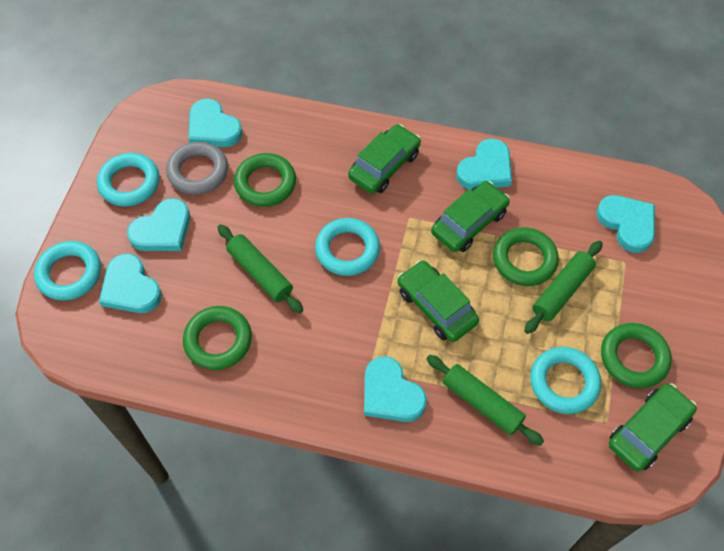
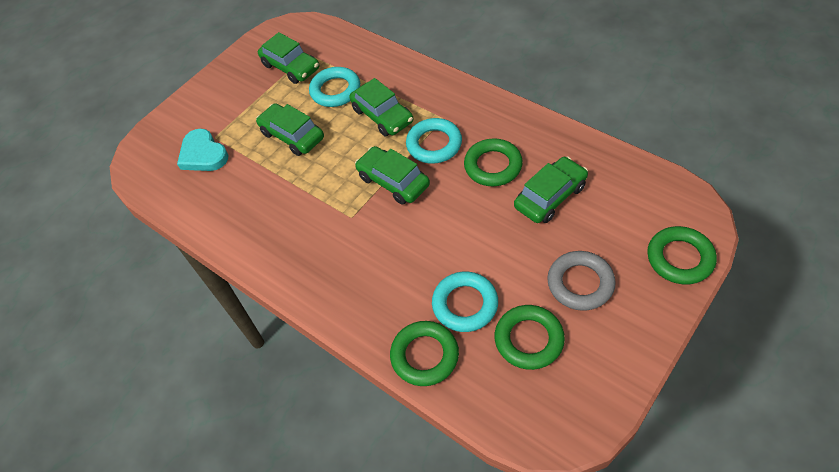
green car: [348,124,421,194] [398,260,479,342] [431,181,510,252] [609,383,697,471] = 4 -> [256,103,324,156] [258,32,319,84] [349,78,413,136] [355,146,430,205] [514,157,588,223] = 5
green rolling pin: [217,224,303,313] [426,355,544,446] [524,240,602,334] = 3 -> none = 0
turquoise heart: [99,254,162,313] [127,198,190,251] [188,98,243,147] [364,356,427,422] [456,139,512,189] [596,195,655,253] = 6 -> [177,129,228,171] = 1
turquoise ring: [34,241,101,301] [97,153,160,207] [315,218,380,276] [530,347,601,414] = 4 -> [309,67,360,107] [406,118,462,164] [432,272,498,332] = 3

